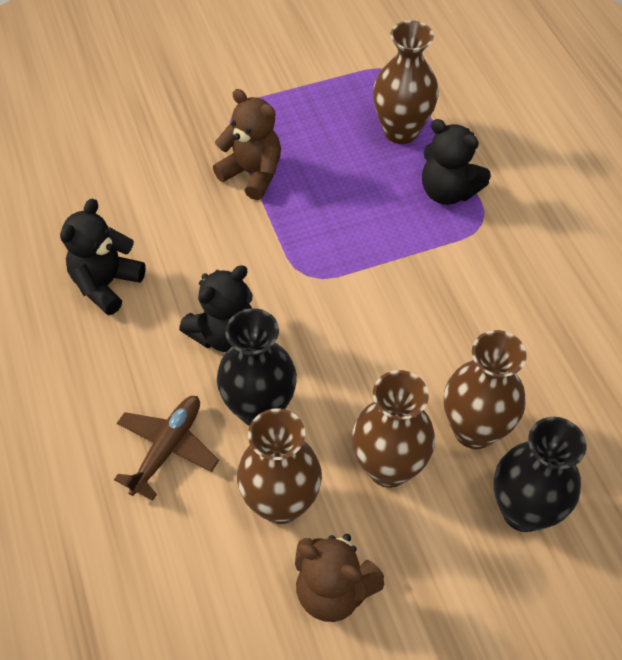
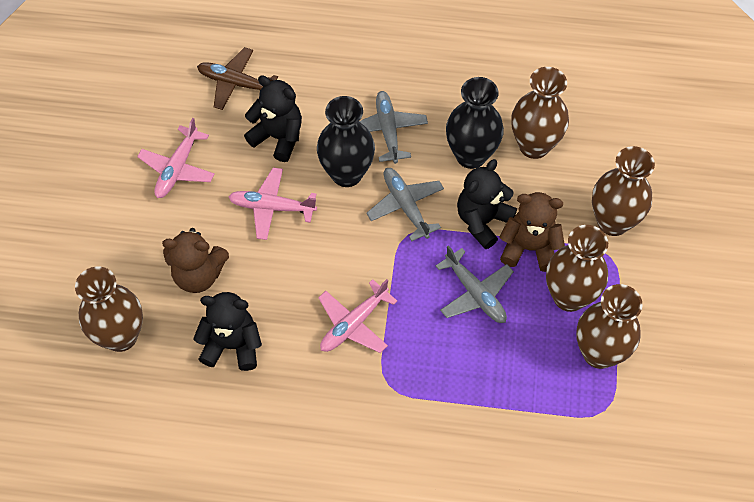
brown vase: [237,408,322,524] [352,370,435,488] [373,20,439,144] [444,330,527,449] = 4 -> [75,266,143,352] [511,67,569,159] [546,225,608,312] [576,284,643,369] [592,146,655,236] = 5
grey plane: none = 0 -> [359,91,428,164] [366,168,444,241] [436,245,514,323] = 3
pink plane: none = 0 -> [137,118,215,198] [229,168,317,240] [318,279,397,353] = 3

